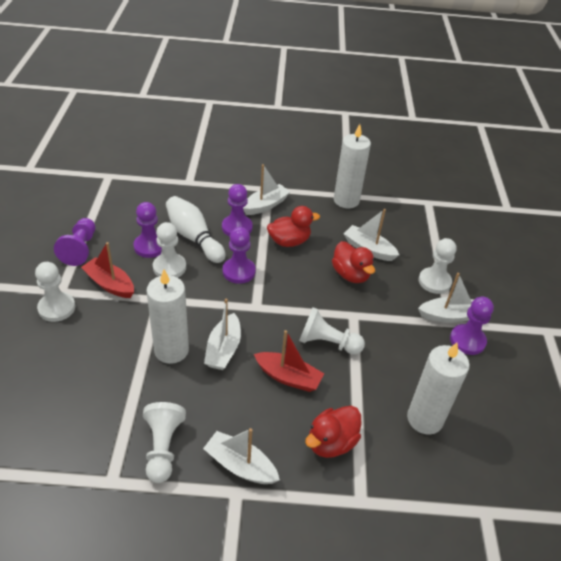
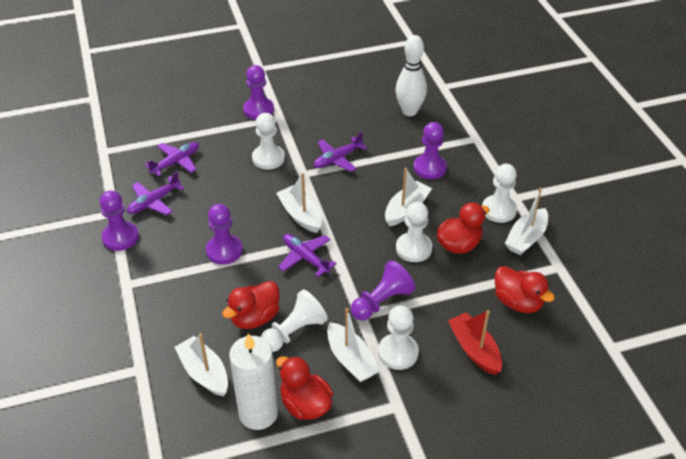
purple plane: none = 0 -> [127,172,184,215] [145,142,199,177] [278,234,337,277] [314,132,367,172] = 4
red boat: [81,242,134,298] [254,330,324,392] = 2 -> [448,310,502,375] = 1
red duck: [267,206,320,247] [305,406,361,458] [332,241,375,283] = 3 -> [222,281,280,329] [276,356,333,420] [437,202,490,254] [495,266,555,313] = 4
white candle: [146,269,189,364] [334,124,371,208] [407,343,470,435] = 3 -> [229,334,278,430] = 1

